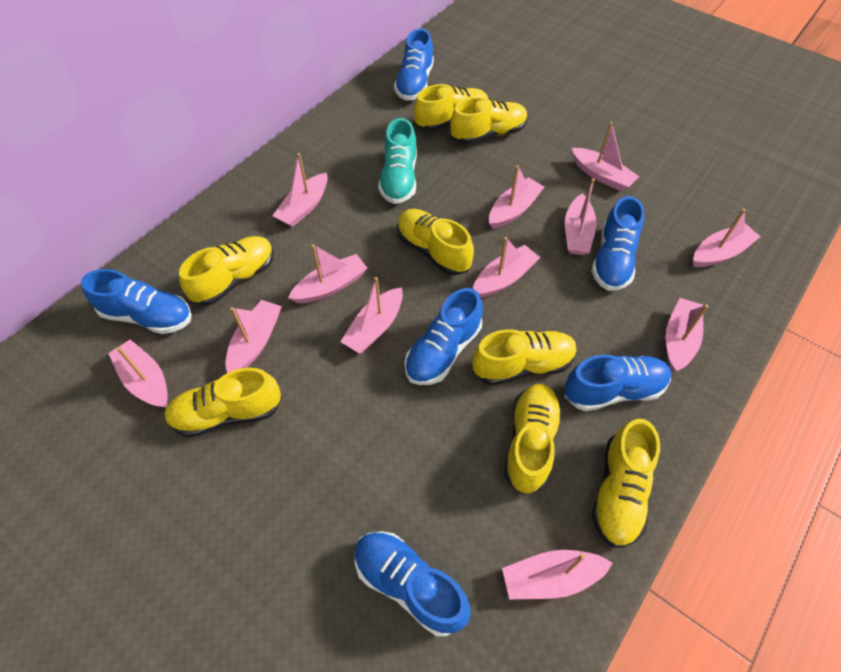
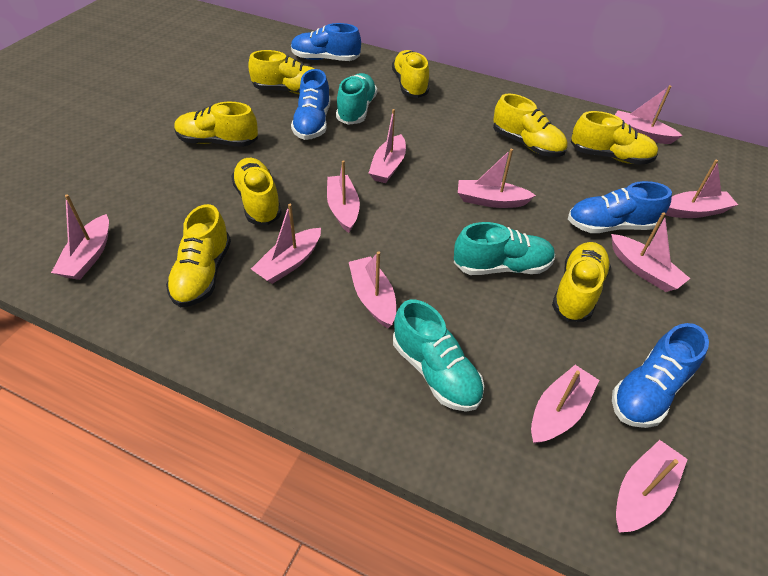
blue shoe: [81,269,192,334] [355,531,471,636] [394,29,434,101] [404,288,483,385] [564,355,671,411] [591,196,644,291] = 6 -> [291,23,361,61] [291,69,330,140] [568,181,672,233] [612,323,709,428] = 4
pink boat: [108,339,168,408] [225,300,282,373] [272,153,328,227] [288,244,367,303] [340,277,403,353] [473,237,540,298] [489,165,544,229] [502,550,613,599] [565,179,597,255] [572,122,639,191] [666,298,709,372] [693,209,761,267] = 12 -> [51,194,109,280] [251,204,321,284] [327,160,360,233] [349,251,396,328] [369,109,406,183] [458,149,536,208] [531,365,599,444] [611,212,690,292] [615,85,683,144] [616,440,688,533] [665,160,738,218] = 11
turquoise shoe: [378,118,417,204] = 1 -> [336,73,377,125] [393,299,484,411] [454,222,555,275] = 3

